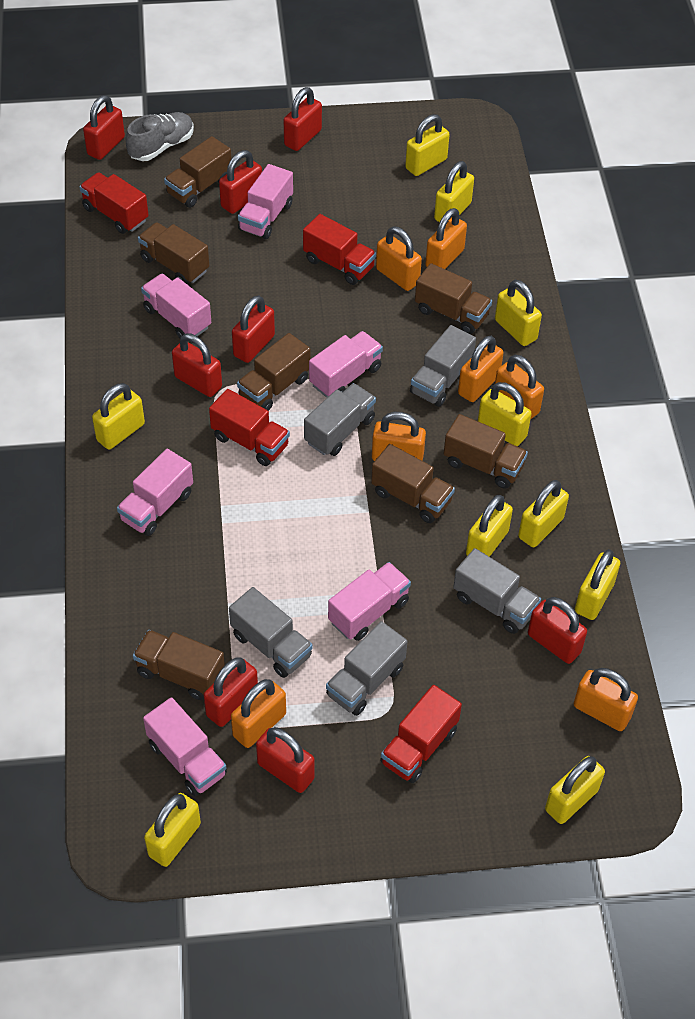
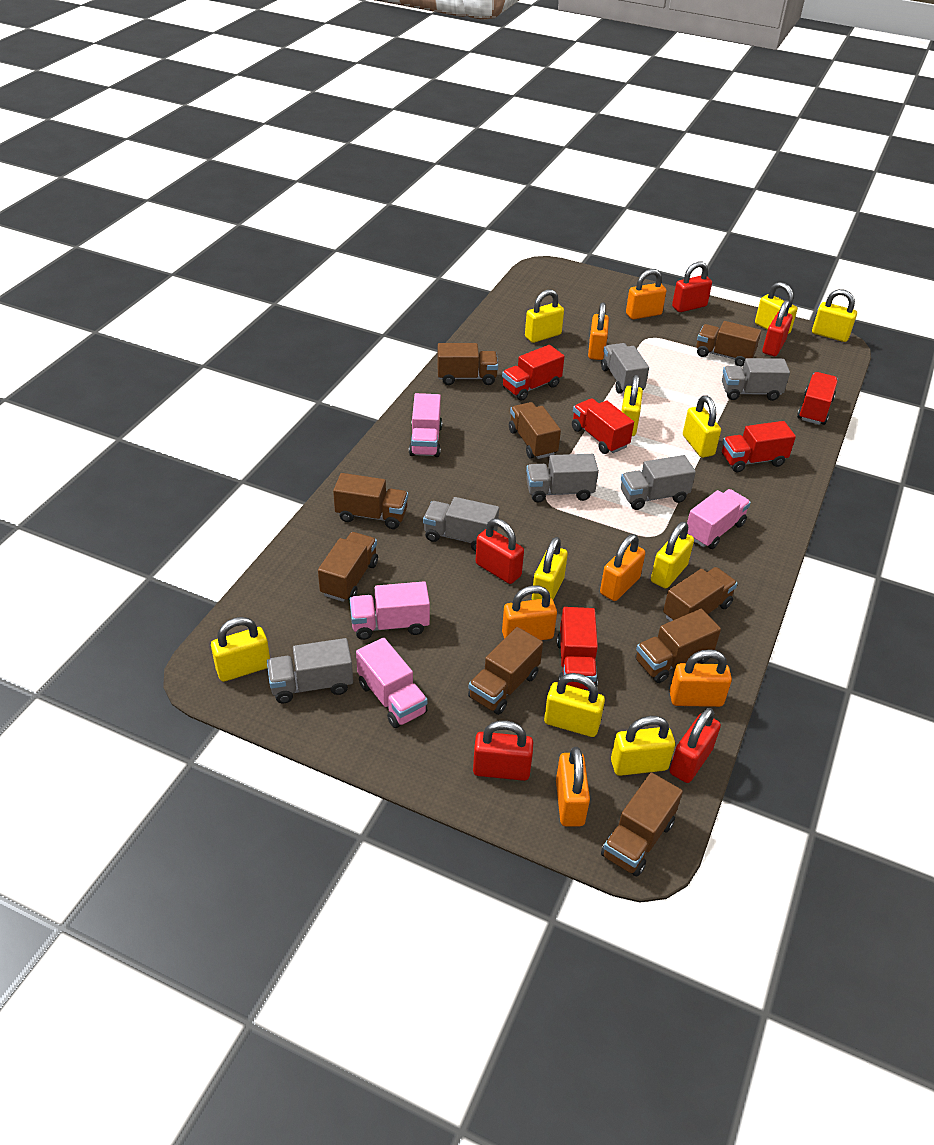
brown truck: [133,630,225,700] [138,222,209,284] [164,136,231,208] [237,333,311,411] [371,444,455,523] [415,263,492,334] [444,414,528,489] = 7 -> [318,532,378,602] [333,473,408,529] [437,343,498,385] [468,627,543,715] [509,402,561,459] [601,773,683,877] [635,609,721,683] [663,567,738,622] [696,321,761,367] = 9
grey shoe: [126,112,194,161] = 1 -> none = 0
grey truck: [229,587,313,678] [304,383,376,456] [326,621,407,716] [410,325,476,407] [453,548,541,634] = 5 -> [267,638,353,703] [423,497,499,551] [526,454,599,503] [601,343,649,394] [621,455,696,510] [722,358,790,401] = 6
orange padlock: [231,679,286,748] [372,412,426,461] [376,227,422,291] [425,208,467,269] [458,336,503,402] [495,355,544,420] [574,668,638,731] = 7 -> [502,585,557,640] [556,747,590,827] [588,302,609,360] [600,534,645,601] [626,269,666,320] [670,649,732,707] = 6
pink truck: [117,449,193,536] [141,274,211,339] [143,697,227,796] [238,164,293,239] [309,331,383,398] [328,562,411,641] = 6 -> [350,581,430,640] [356,637,428,728] [409,393,442,457] [687,489,751,549] = 4
red padlock: [83,95,125,160] [172,334,222,397] [204,657,258,727] [219,150,262,214] [232,295,275,363] [256,727,315,793] [284,87,322,151] [528,597,587,664] = 8 -> [473,720,533,781] [476,518,524,584] [670,708,721,783] [672,262,712,312] [762,300,792,356] = 5
red truck: [79,172,149,234] [209,389,290,466] [303,214,376,285] [380,685,462,783] = 4 -> [502,345,565,401] [557,607,598,690] [572,399,634,454] [722,421,796,472] [797,372,838,425] = 5

